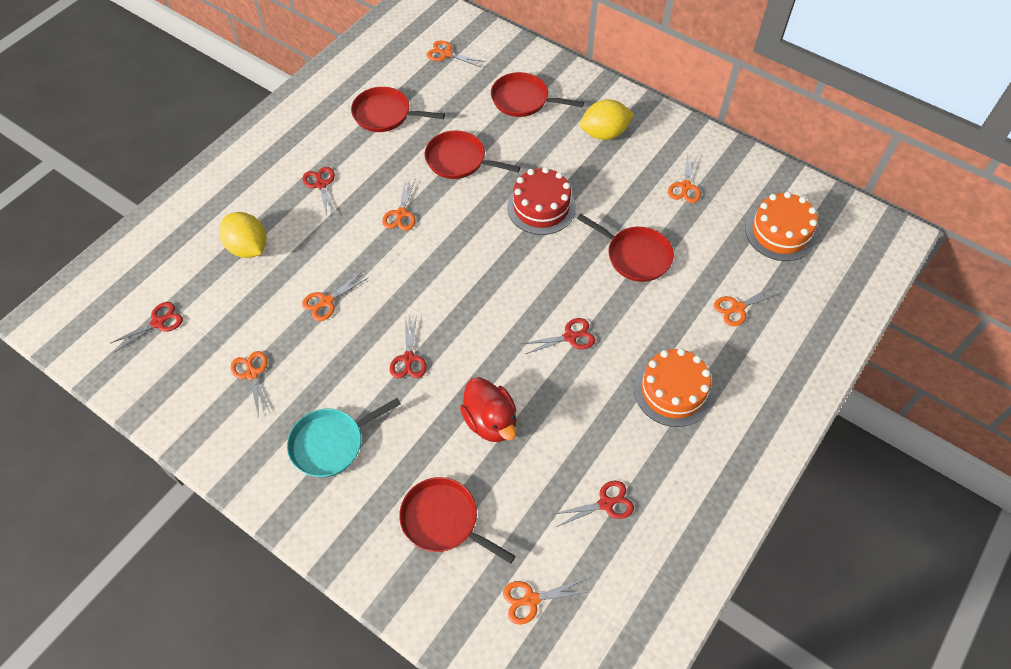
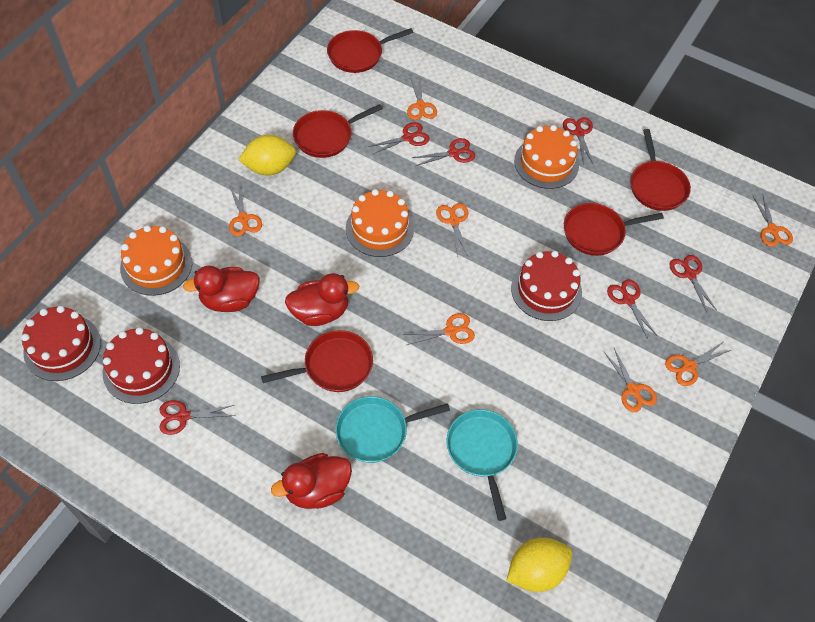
orange cake: [634,348,713,427] [745,192,818,261] = 2 -> [120,225,192,296] [346,189,414,257] [514,125,579,189] = 3
red cake: [507,167,576,235] = 1 -> [21,306,101,381] [103,327,180,404] [511,251,582,321] = 3
red duck: [460,377,517,442] = 1 -> [183,266,260,312] [271,453,352,509] [285,273,359,326] = 3
red scissors: [109,302,183,352] [302,167,337,216] [390,315,427,378] [522,318,595,354] [554,481,634,527] = 5 -> [160,400,235,435] [368,122,430,154] [412,138,475,166] [563,117,593,165] [607,280,657,339] [669,255,717,312] = 6
turquoise pan: [287,398,401,477] = 1 -> [335,396,450,463] [446,409,518,521] = 2

